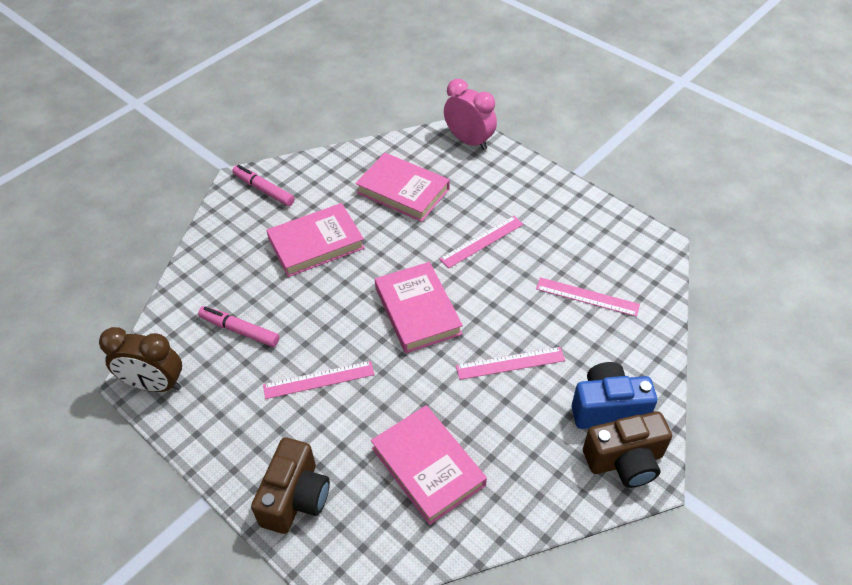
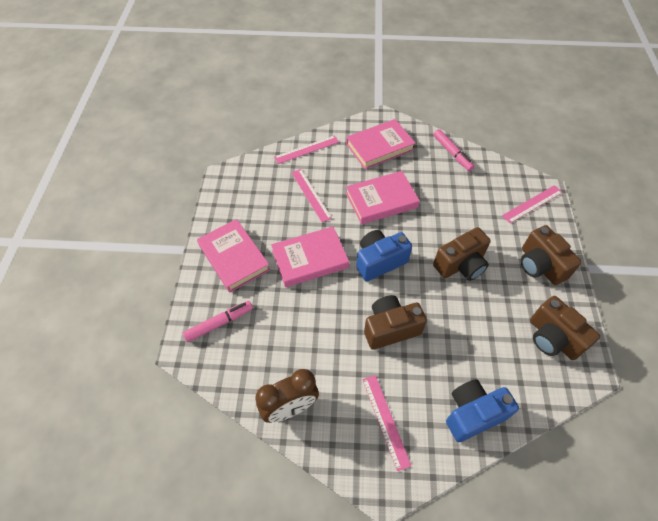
blue camera: [572,362,657,429] = 1 -> [356,230,412,282] [446,379,519,442] = 2
brown camera: [251,438,330,534] [583,411,672,488] = 2 -> [364,295,427,350] [433,227,491,281] [521,225,582,285] [530,296,600,360] = 4
pink clock: [444,79,497,150] = 1 -> none = 0

